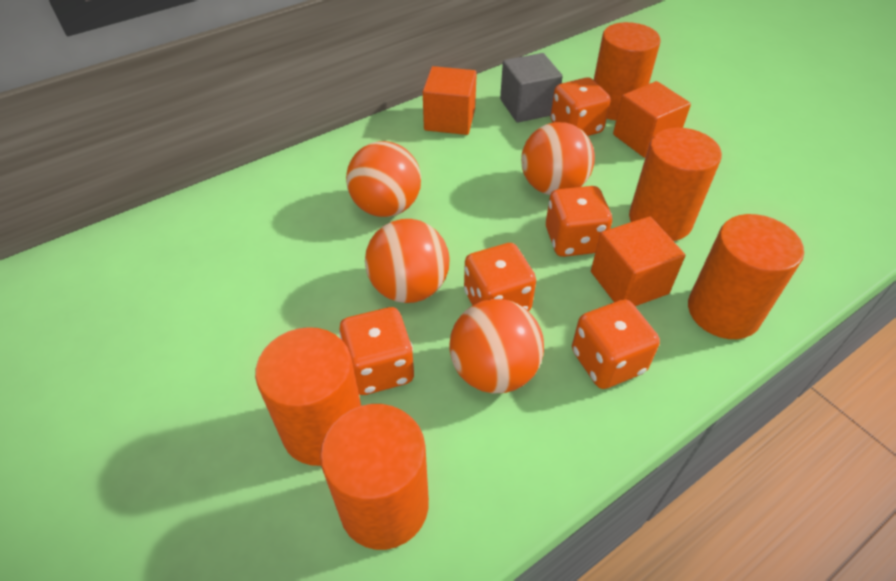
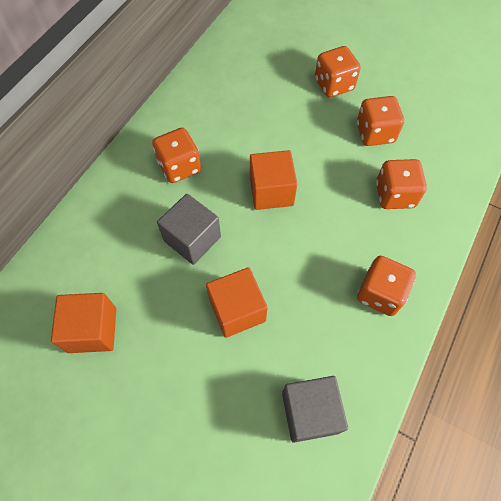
grey cube: [500,53,563,123] = 1 -> [157,194,221,265] [282,376,348,443] = 2
orange ball: [346,141,421,217] [365,219,449,303] [449,299,544,393] [521,122,595,195] = 4 -> none = 0
orange cylinder: [255,327,361,466] [320,404,429,550] [594,22,661,120] [629,128,722,241] [688,214,804,339] = 5 -> none = 0

